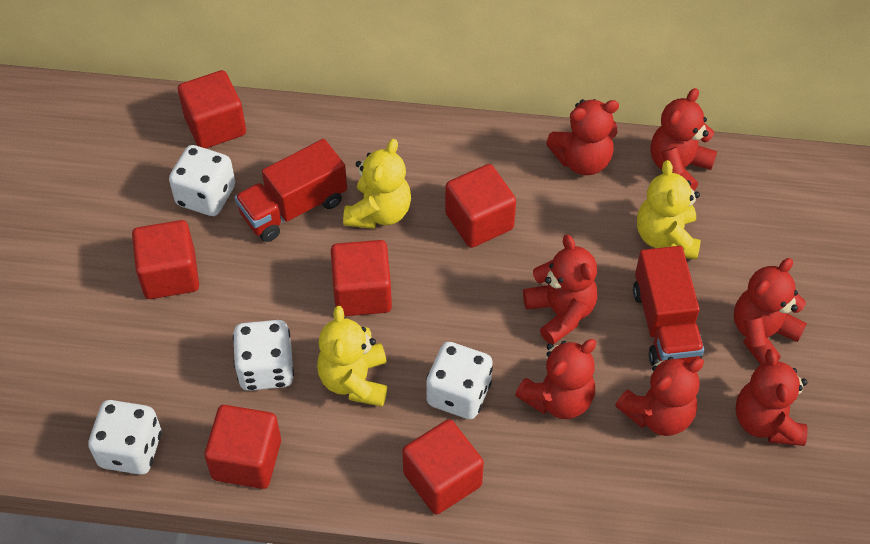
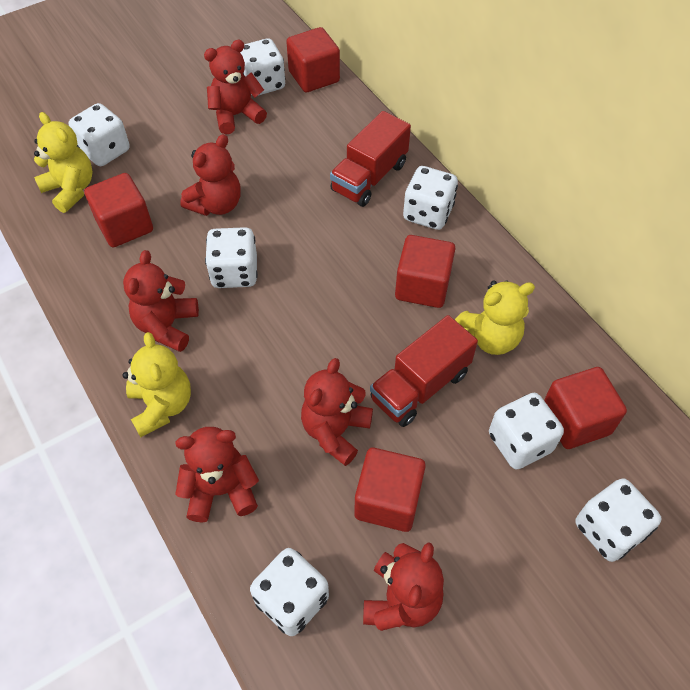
red cube: [132,220,199,299] [178,70,246,148] [204,405,281,489] [331,240,392,316] [402,419,484,514] [445,164,516,248] = 6 -> [84,173,153,247] [286,27,340,92] [354,448,426,532] [395,235,455,308] [544,367,627,449] = 5
red teddy bear: [515,339,596,419] [523,235,597,345] [546,99,619,175] [615,357,704,436] [651,88,717,190] [734,258,807,365] [735,349,808,446] = 7 -> [123,250,199,352] [175,427,259,522] [180,134,241,216] [204,40,267,135] [301,358,373,466] [363,542,444,631] = 6
white dice: [88,400,162,475] [169,145,235,216] [233,320,294,391] [426,342,493,419] = 4 -> [69,103,130,166] [205,227,258,288] [240,38,285,96] [250,548,329,636] [403,166,458,230] [489,393,564,470] [575,478,661,562] = 7

